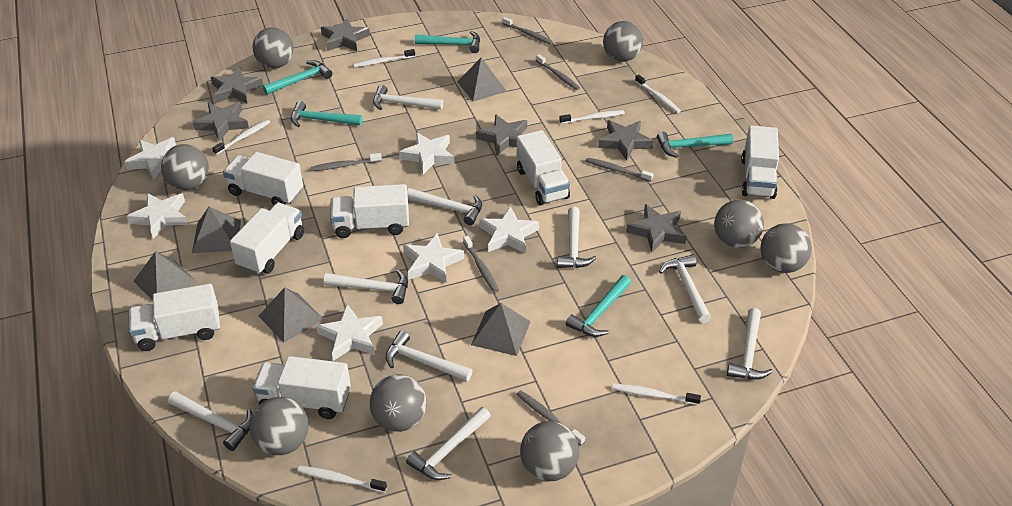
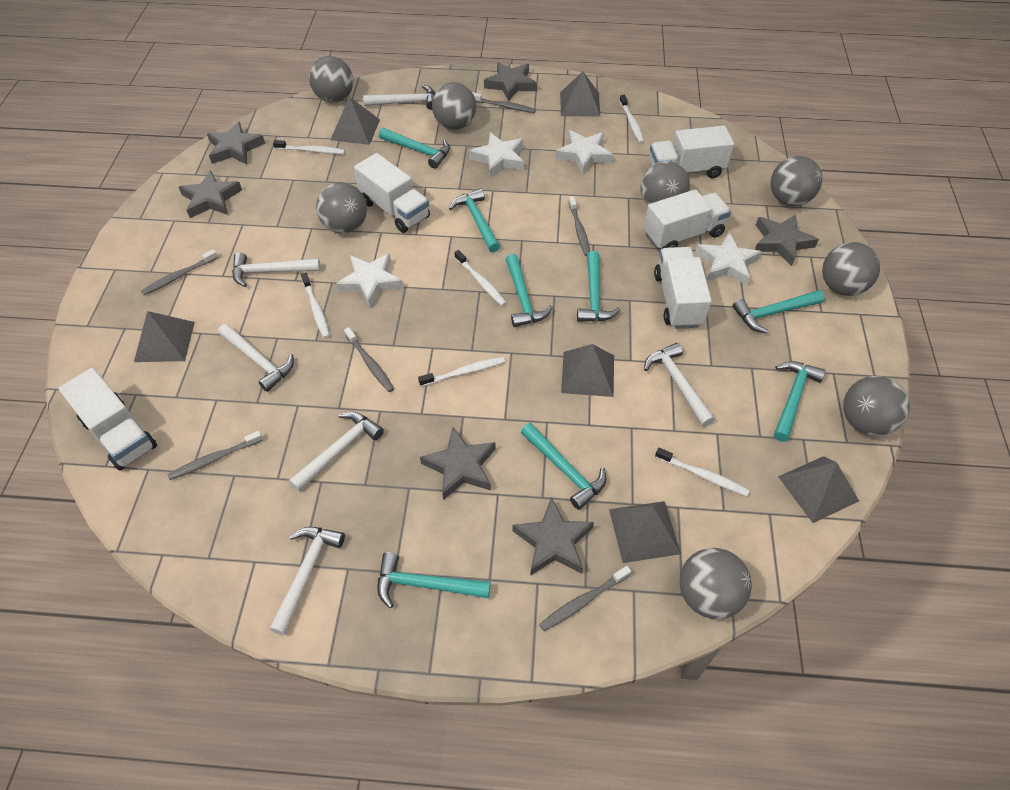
grey pyramid: [133,251,197,301] [192,207,241,253] [259,287,324,343] [457,58,507,102] [471,303,531,356] = 5 -> [134,311,195,362] [330,97,380,145] [560,72,601,117] [561,344,614,397] [609,501,681,563] [778,456,859,523] = 6
turquoise hammer: [263,60,332,95] [291,101,362,127] [415,31,480,53] [566,275,631,337] [657,132,733,158] = 5 -> [377,552,491,608] [379,128,450,169] [449,189,500,253] [505,254,553,327] [521,423,606,510] [577,251,620,322] [733,290,825,333] [774,361,826,442] = 8
white hammer: [168,391,252,451] [324,270,408,304] [373,85,443,110] [385,331,473,381] [406,407,491,480] [407,188,482,225] [557,207,597,268] [659,255,711,323] [727,308,773,380] = 9 -> [218,324,294,392] [232,252,321,287] [270,527,345,635] [289,412,384,491] [363,85,435,110] [644,343,715,427] = 6
white star: [124,137,176,180] [127,193,188,239] [316,304,383,361] [399,132,455,174] [403,233,464,283] [479,206,539,254] = 6 -> [336,253,403,307] [469,132,524,177] [555,130,613,175] [695,232,762,286] = 4
white truck: [128,284,220,351] [223,152,303,205] [230,203,304,275] [253,356,351,419] [330,184,409,238] [517,130,570,205] [741,125,779,199] = 7 -> [58,368,157,471] [354,153,430,233] [644,189,731,249] [649,126,734,178] [654,247,712,329] = 5

